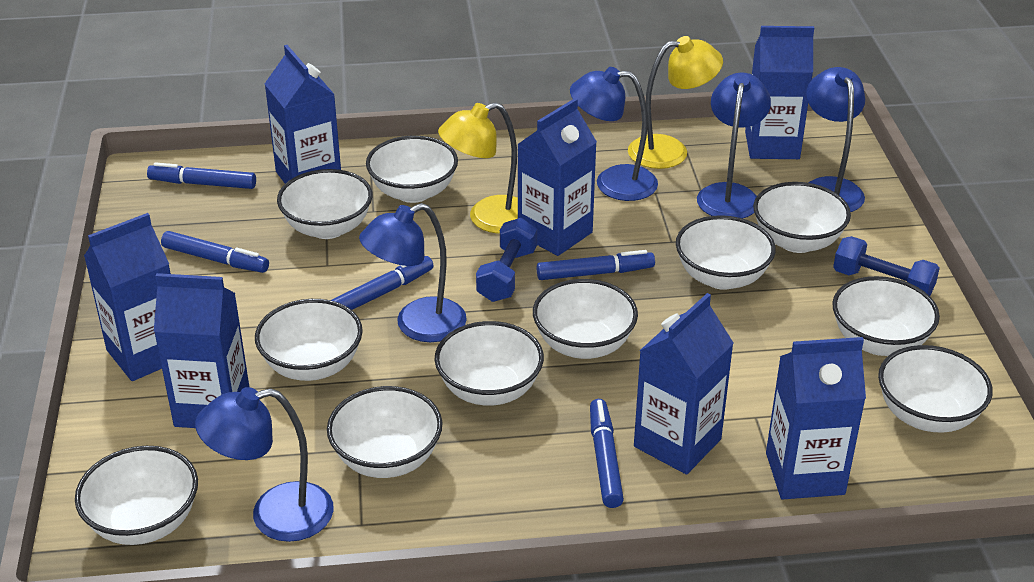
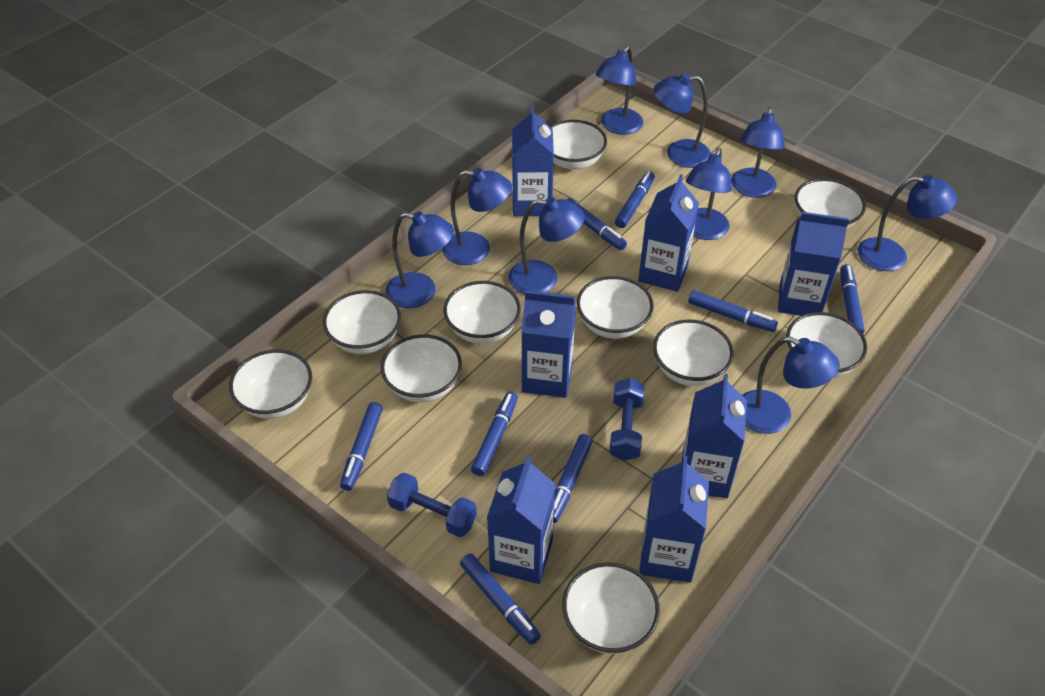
blue lamp: [195,387,334,542] [359,203,467,342] [570,67,658,201] [697,73,771,219] [806,67,865,212] = 5 -> [386,211,454,308] [442,168,512,265] [508,197,585,294] [596,46,643,135] [653,73,711,168] [686,148,732,240] [731,107,785,198] [742,336,840,434] [858,175,958,271] = 9
blue marker: [147,162,256,189] [161,231,269,273] [331,256,434,310] [537,250,655,280] [590,399,624,508] = 5 -> [340,402,383,491] [460,553,541,644] [471,392,518,476] [554,434,593,523] [566,198,627,250] [615,171,655,228] [688,291,778,332] [840,264,865,334] = 8
white bowl: [75,446,198,545] [255,299,363,381] [277,169,373,239] [327,386,443,478] [366,136,458,203] [434,321,544,406] [533,279,638,359] [676,215,776,290] [753,182,851,253] [832,276,940,356] [878,345,993,432] = 11 -> [229,350,312,419] [323,290,401,354] [381,334,462,402] [443,281,521,344] [550,120,607,170] [562,562,660,654] [577,276,654,339] [653,320,734,386] [786,312,867,378] [795,178,866,230] = 10
yellow lamp: [438,102,518,234] [628,36,723,169] = 2 -> none = 0

